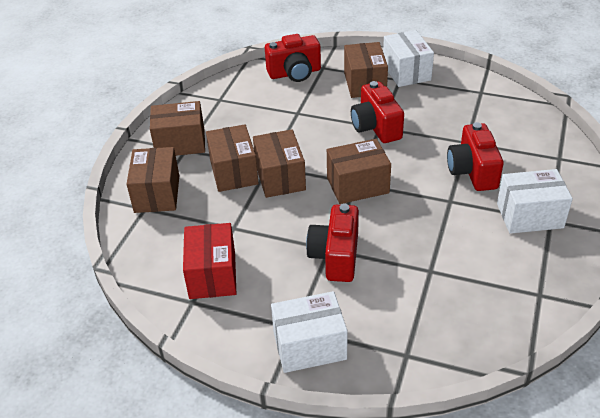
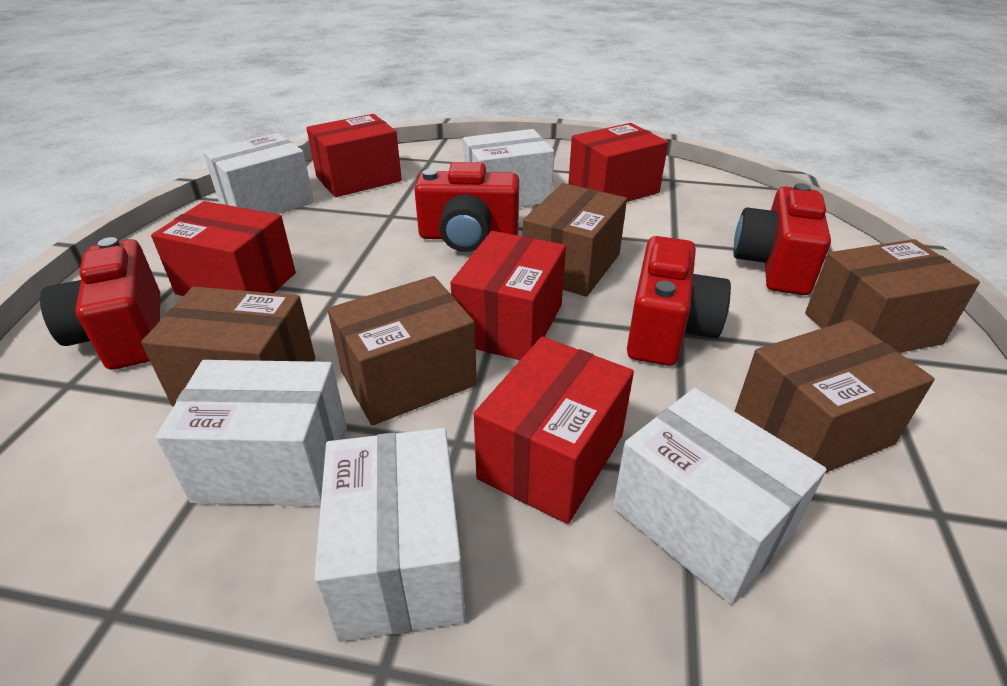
brown box: [127,147,179,213] [150,101,205,156] [206,124,259,192] [253,129,306,198] [327,139,391,204] [344,42,388,98] = 6 -> [141,286,315,407] [328,276,477,425] [523,183,627,297] [734,320,935,473] [805,239,980,353] = 5
red box: [183,223,236,299] = 1 -> [151,201,296,296] [306,114,402,197] [450,231,566,360] [474,337,634,524] [568,123,668,202] = 5
white box: [271,291,348,373] [383,30,434,87] [497,169,573,234] = 3 -> [156,360,347,506] [203,133,314,214] [314,428,466,642] [463,129,555,208] [613,388,827,604] = 5

